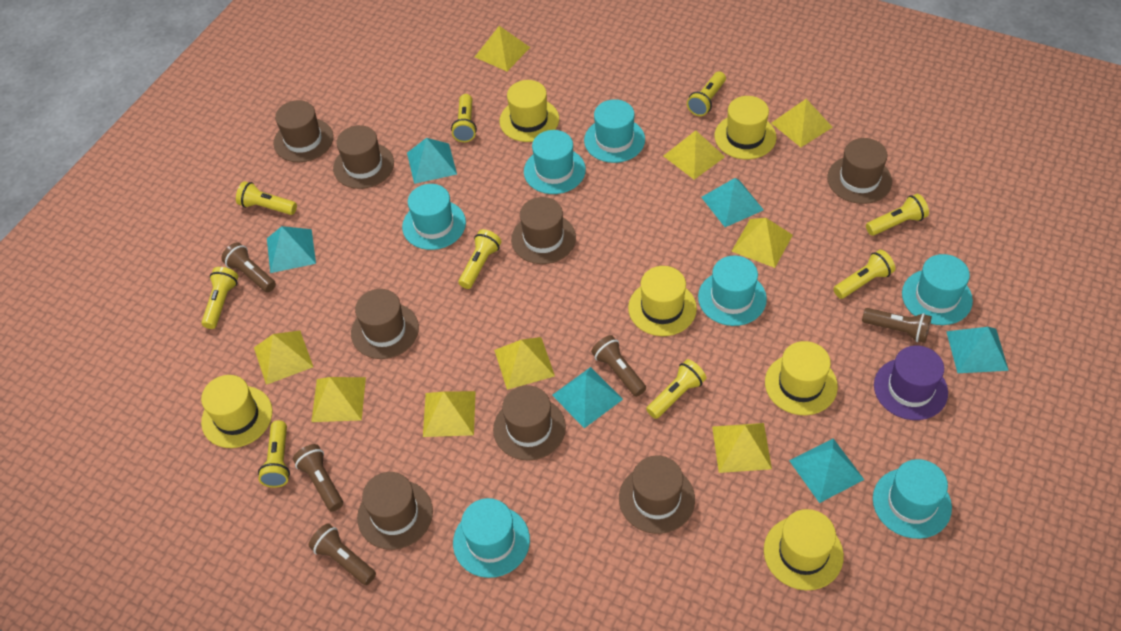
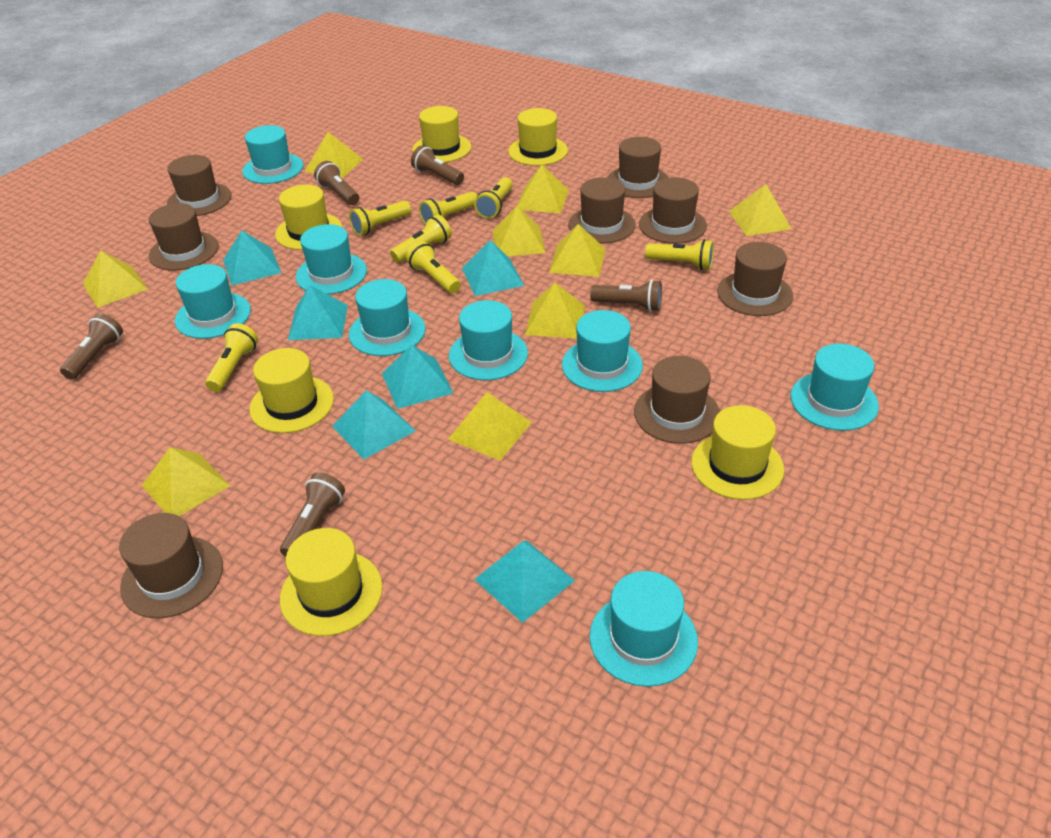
purple hat: [874,346,948,420] = 1 -> none = 0
turquoise hat: [402,184,466,250] [453,498,530,578] [524,130,586,194] [584,99,645,163] [698,256,767,326] [873,459,952,539] [902,254,973,325] = 7 -> [175,264,251,339] [242,125,303,184] [296,224,367,294] [349,279,426,356] [449,300,528,380] [562,310,643,392] [590,571,698,687] [790,344,879,431] = 8
yellow flashlight: [201,267,238,329] [236,181,297,215] [258,420,290,488] [451,94,477,142] [458,229,501,289] [646,359,706,419] [687,71,726,116] [833,250,895,299] [866,194,929,236] = 9 -> [205,323,258,392] [349,201,411,236] [390,214,452,263] [406,241,461,293] [419,192,477,225] [474,177,513,219] [645,239,714,270] = 7

